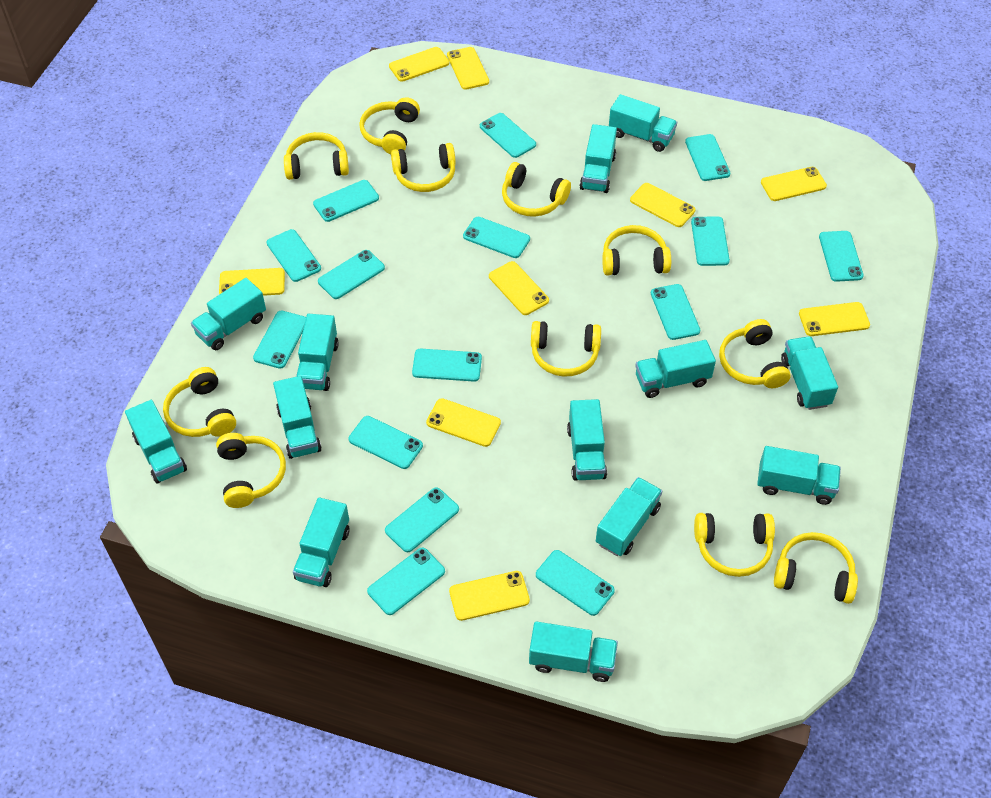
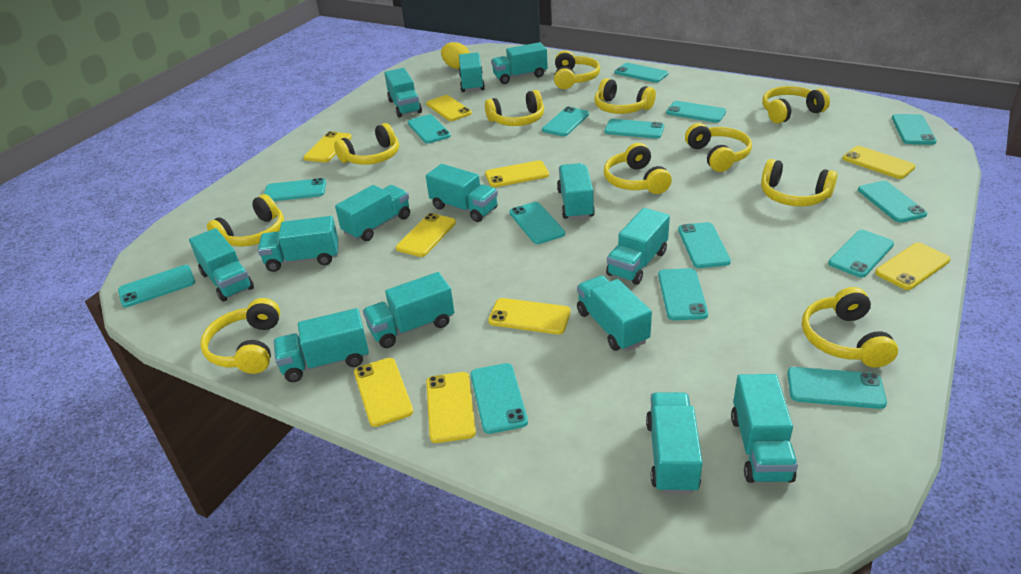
turquoise truck: [125,400,187,484] [191,278,266,350] [273,376,322,459] [293,497,349,587] [296,314,339,391] [529,621,618,682] [567,399,607,481] [580,124,617,193] [596,477,662,556] [609,94,677,152] [635,340,716,398] [757,446,841,505] [781,336,838,410] = 13 -> [189,228,254,302] [258,216,339,272] [273,308,369,382] [335,185,410,241] [363,272,454,348] [384,68,422,118] [426,164,498,222] [459,52,485,92] [491,42,548,84] [557,163,595,220] [577,275,652,351] [606,208,670,285] [646,392,703,494] [731,374,798,483] = 14
yellow egg: none = 0 -> [441,42,470,69] = 1

